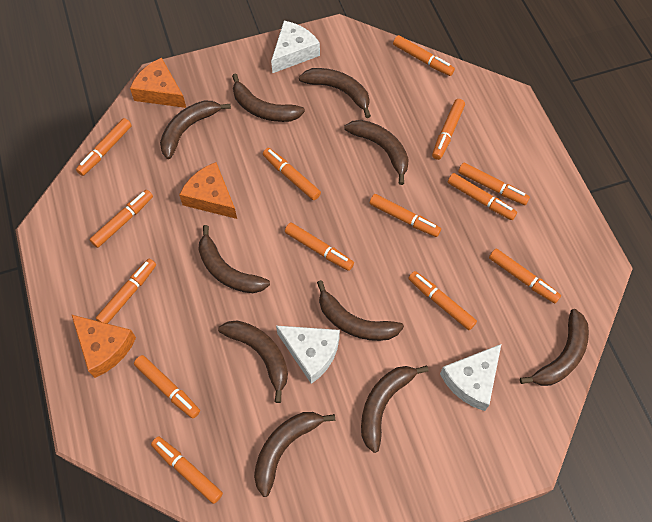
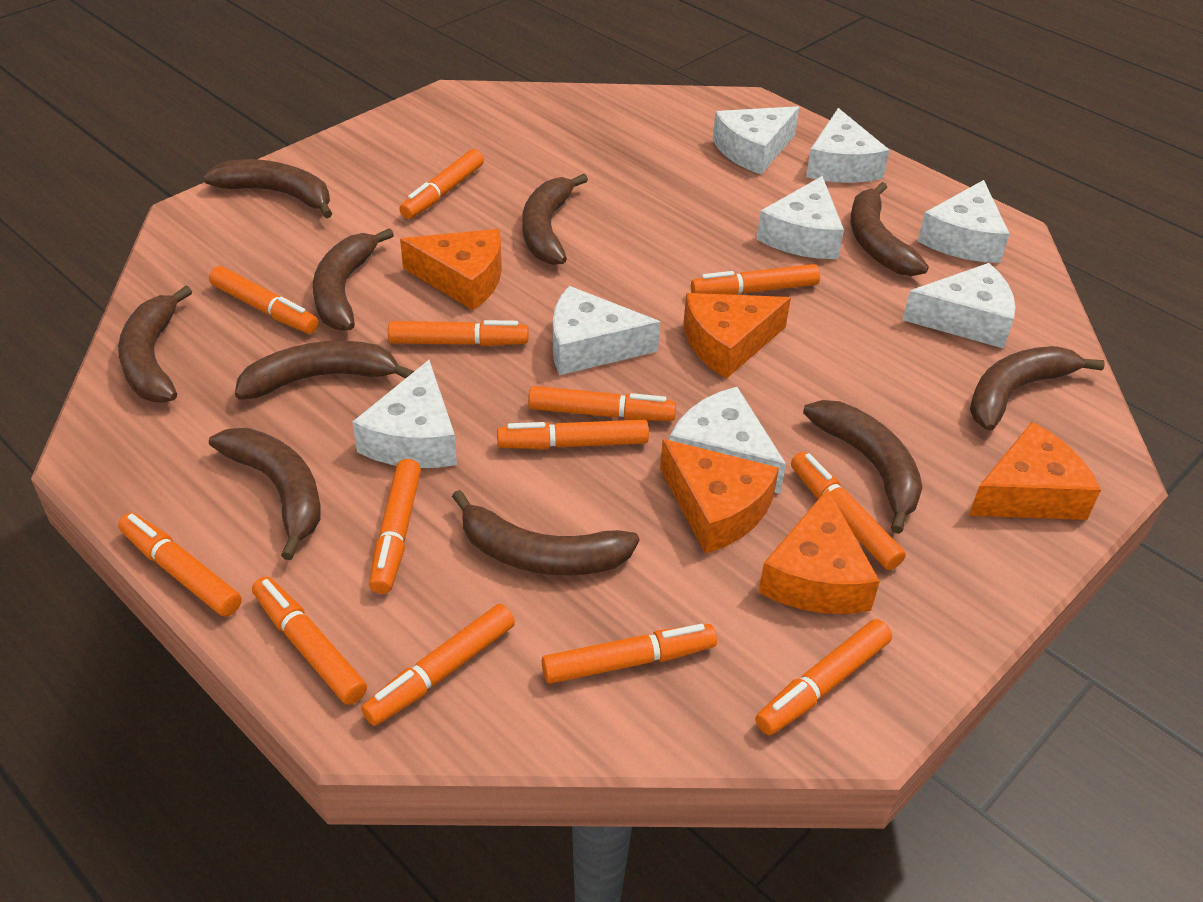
orange cheese: [72,315,136,378] [130,58,186,108] [179,162,237,219] = 3 -> [400,229,502,310] [660,439,779,554] [683,293,791,379] [758,489,880,614] [969,422,1101,520] = 5
orange marker: [76,118,132,176] [89,190,153,248] [96,259,156,324] [134,355,200,418] [151,436,223,504] [263,148,321,200] [285,223,354,271] [370,194,441,237] [393,35,455,76] [408,271,477,330] [432,99,465,160] [448,173,517,220] [458,163,530,205] [489,249,561,303] = 14 -> [118,513,242,617] [209,266,319,334] [252,576,367,705] [361,604,515,726] [369,459,421,594] [388,320,529,346] [399,149,484,219] [497,420,649,449] [528,386,676,421] [542,624,717,684] [691,264,820,295] [755,619,892,735] [791,452,906,570] = 13
white cheese: [271,21,320,73] [276,326,340,384] [440,344,501,411] = 3 -> [352,360,457,468] [553,286,660,375] [670,387,786,494] [713,106,799,174] [757,176,844,259] [806,108,890,183] [902,263,1015,349] [918,180,1010,263] = 8

